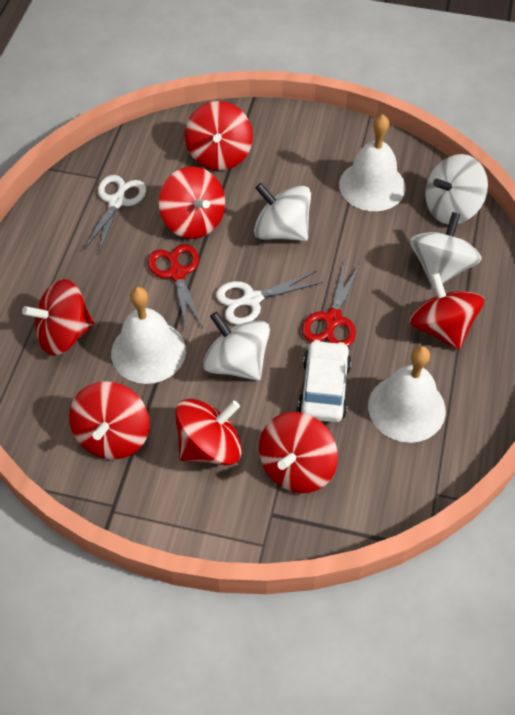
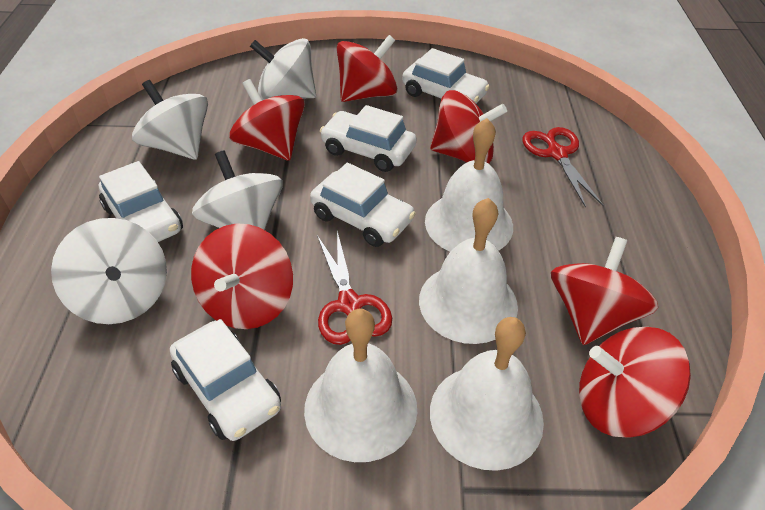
red spinning top: [22,279,94,356] [69,381,150,459] [159,166,225,239] [175,399,242,465] [185,101,253,171] [259,412,338,493] [409,272,484,350] = 7 -> [191,224,293,329] [229,79,305,161] [337,35,398,102] [430,90,507,164] [551,237,658,345] [579,327,691,438] = 6
white bell: [111,287,186,384] [339,114,406,211] [368,346,446,443] = 3 -> [304,309,417,462] [419,198,518,344] [425,118,513,252] [430,317,544,471] = 4
white car: [298,340,352,422] = 1 -> [98,161,183,242] [170,319,281,441] [310,163,416,247] [320,105,416,172] [402,48,490,104] = 5
white scissors: [84,175,146,253] [216,271,323,325] = 2 -> none = 0

